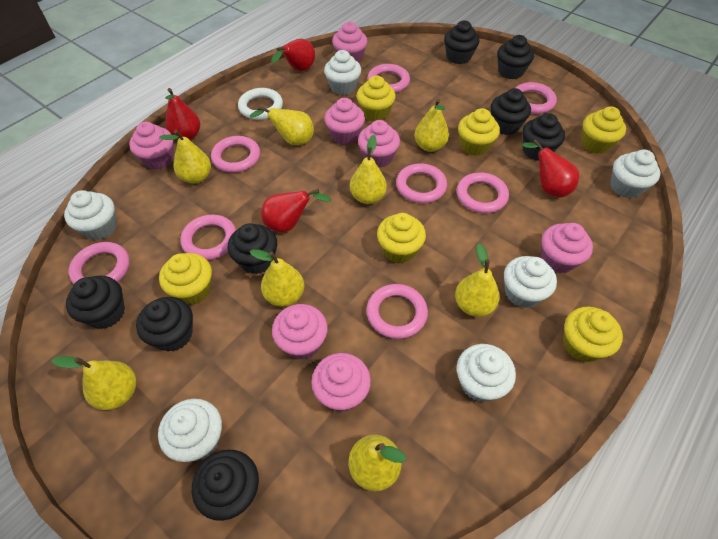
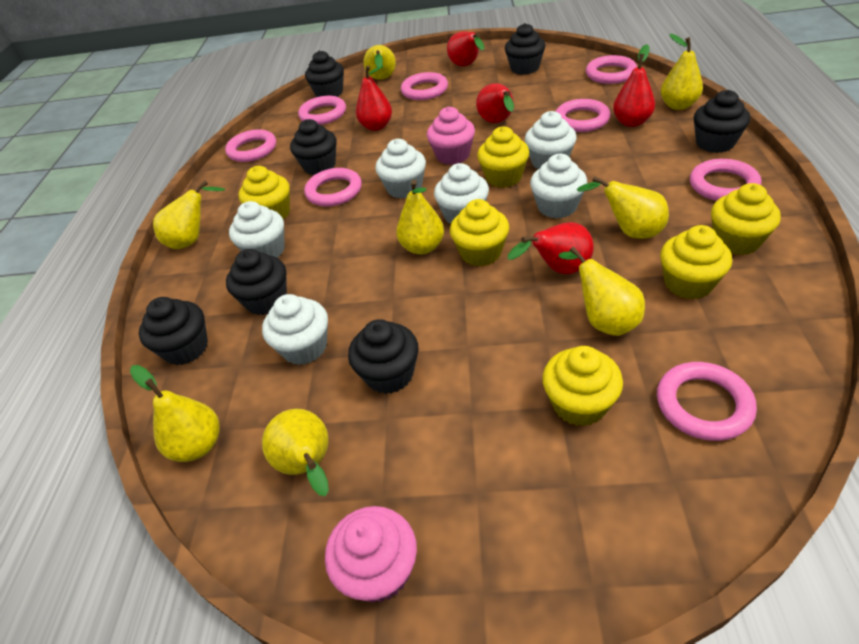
black cupcake: [66,276,125,329] [136,297,193,352] [192,450,259,521] [228,223,277,274] [444,20,480,64] [490,88,531,135] [497,35,534,79] [522,113,565,161] = 8 -> [139,297,208,365] [226,249,287,315] [290,119,337,175] [305,50,344,97] [348,319,418,394] [505,23,546,75] [694,90,750,153] = 7
pink cupcake: [129,122,174,170] [272,304,328,359] [311,353,371,412] [324,98,365,145] [332,22,367,63] [358,120,400,168] [541,223,593,273] = 7 -> [325,506,417,603] [427,107,475,165] = 2
red pear: [165,88,200,140] [261,189,332,232] [271,39,315,71] [522,139,579,197] = 4 -> [356,65,392,131] [447,31,484,66] [476,83,514,123] [508,222,594,274] [613,44,655,127] = 5
white ring: [238,88,283,120] = 1 -> none = 0

